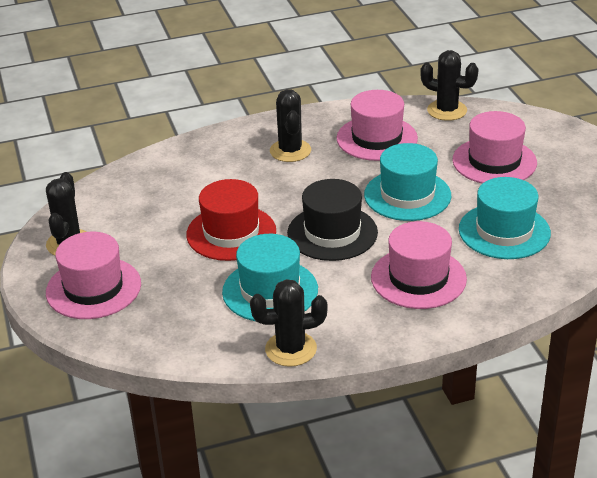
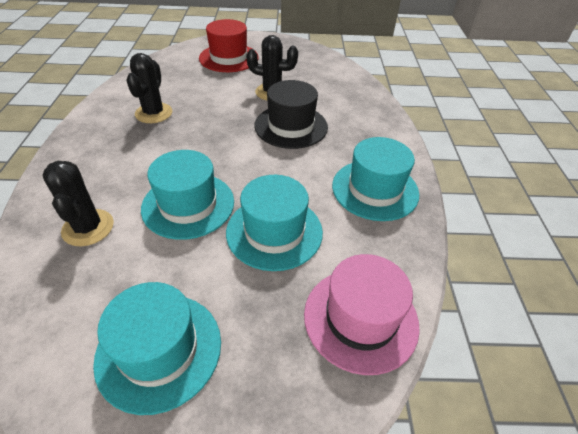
black cactus: [46,172,86,255] [250,279,328,367] [270,89,311,162] [420,50,479,121] = 4 -> [42,161,114,246] [126,53,172,123] [246,35,298,100] = 3
pink hat: [46,232,141,319] [336,90,418,161] [371,221,467,309] [452,111,537,184] = 4 -> [304,254,420,375] = 1
turquoise hat: [222,234,318,321] [364,143,451,221] [459,177,551,259] = 3 -> [93,282,221,415] [141,150,234,240] [226,175,323,271] [332,137,419,221] = 4

